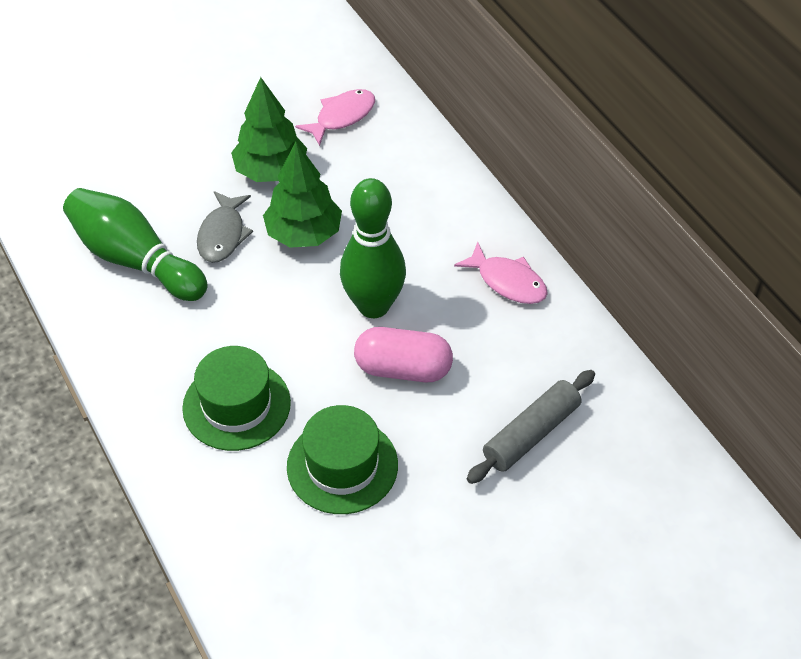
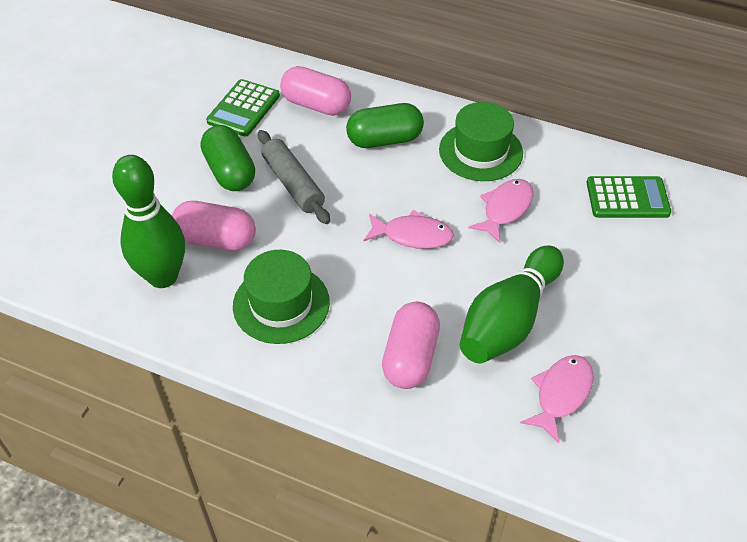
green calculator: none = 0 -> [206,79,280,137] [587,176,671,218] = 2
green capsule: none = 0 -> [201,125,255,191] [346,103,424,148] = 2
green tree: [231,77,307,182] [263,141,342,248] = 2 -> none = 0
grey fish: [197,191,253,263] = 1 -> none = 0
pink capsule: [354,327,453,382] = 1 -> [172,201,256,251] [280,66,351,116] [382,302,440,389] = 3
pink fish: [295,89,375,146] [454,242,548,304] = 2 -> [363,210,454,249] [468,179,533,243] [520,355,594,443] = 3

